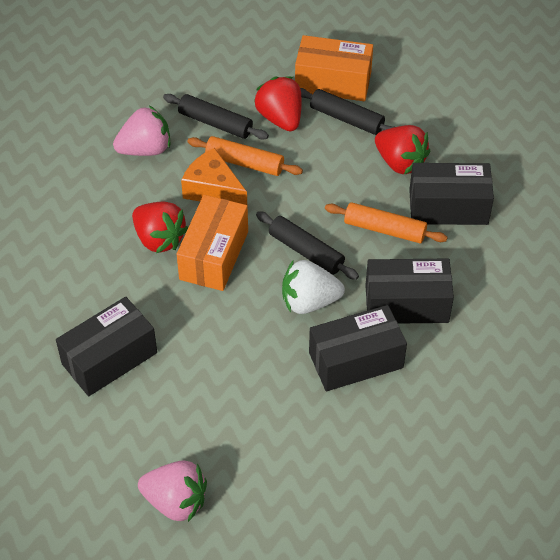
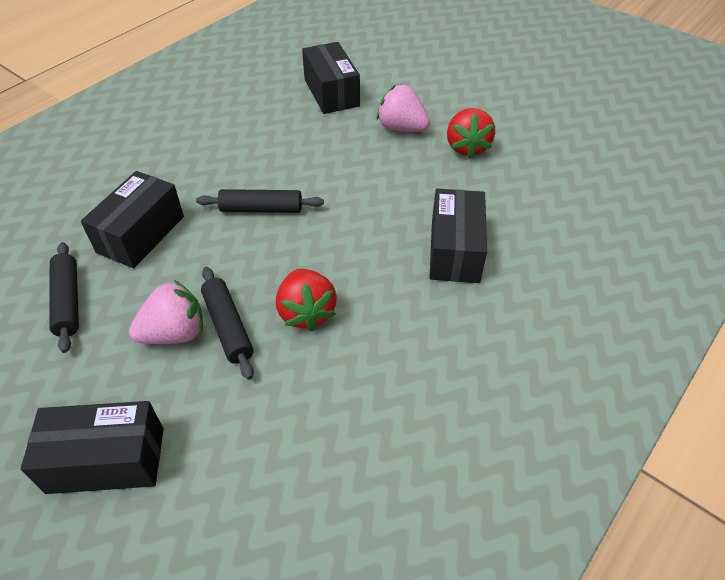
orange box: [177,195,248,291] [295,35,373,101] = 2 -> none = 0
orange cheese: [181,148,247,205] = 1 -> none = 0
orange rolling pin: [188,136,303,176] [325,202,448,243] = 2 -> none = 0
red strawberry: [132,202,188,253] [254,77,302,131] [375,125,430,174] = 3 -> [276,269,337,331] [447,108,495,158] = 2
white strawberry: [282,260,345,314] = 1 -> none = 0

